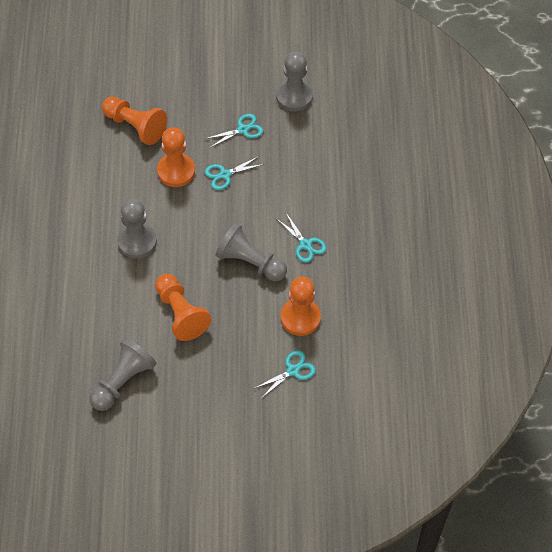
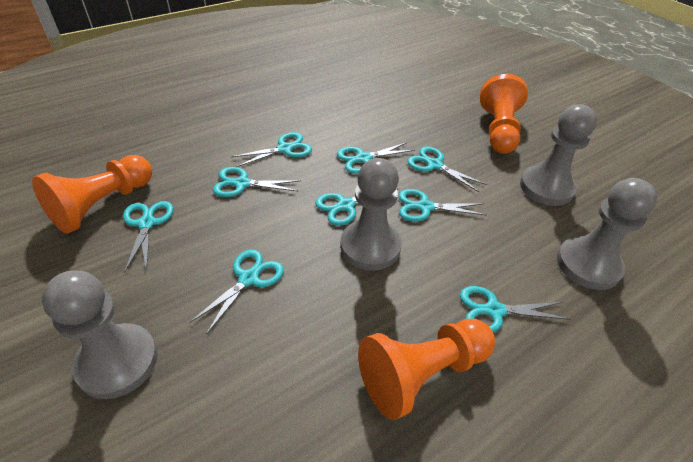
orange pawn: [102,96,167,145] [155,274,211,341] [157,127,195,187] [281,277,321,336] = 4 -> [32,155,152,234] [358,319,495,420] [480,74,528,154] = 3
turquoise scissors: [204,156,265,190] [205,114,263,148] [253,351,316,398] [277,213,327,263] = 4 -> [123,201,173,273] [189,249,284,335] [213,167,301,197] [231,132,312,167] [315,188,399,226] [337,142,415,173] [398,189,487,222] [407,147,487,192] [460,286,571,333] = 9

